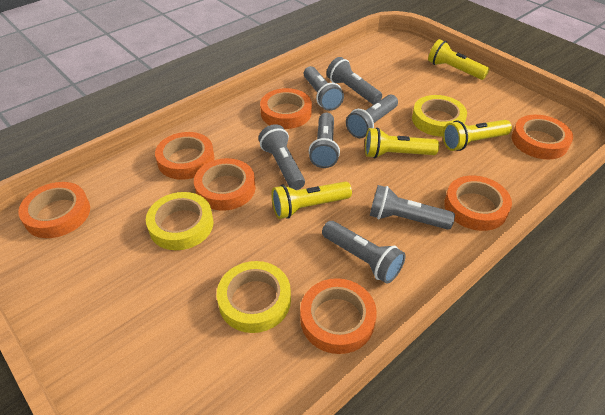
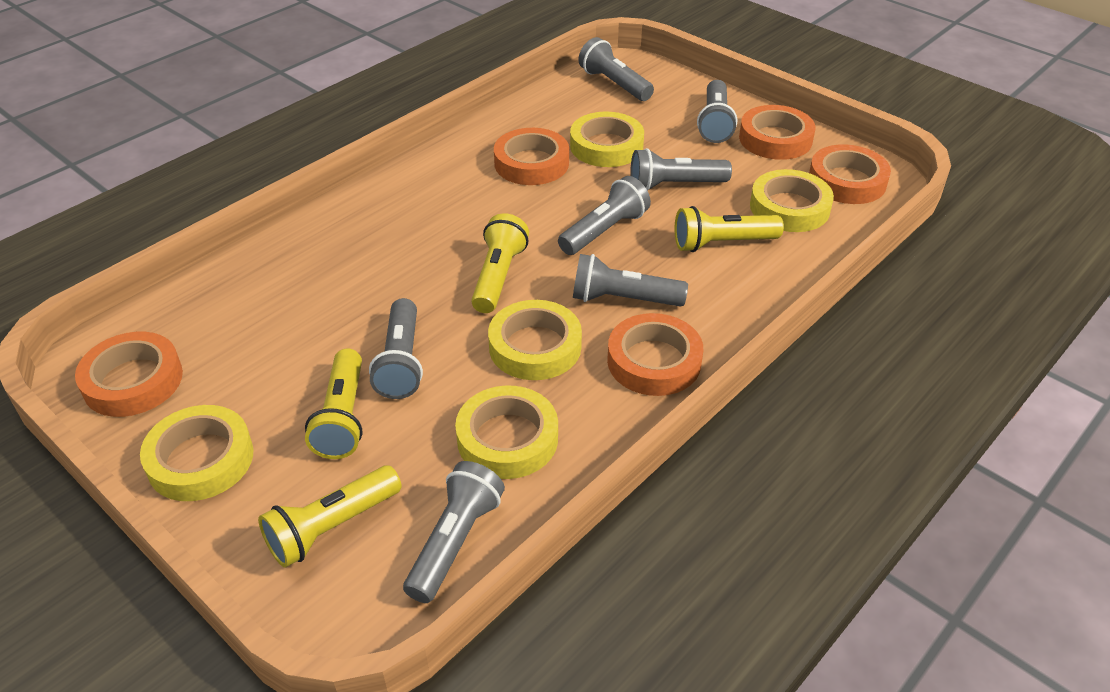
orange tape: [18,182,90,238] [155,132,215,180] [194,158,256,211] [260,88,312,129] [300,278,377,354] [444,176,512,231] [512,115,573,159] = 7 -> [75,332,183,417] [494,128,569,185] [607,313,703,396] [739,105,816,160] [809,144,891,204] = 5
yellow tape: [146,192,213,250] [217,261,291,333] [412,95,467,137] = 3 -> [140,405,253,501] [455,386,558,479] [488,300,582,380] [570,112,644,167] [750,169,834,232] = 5

